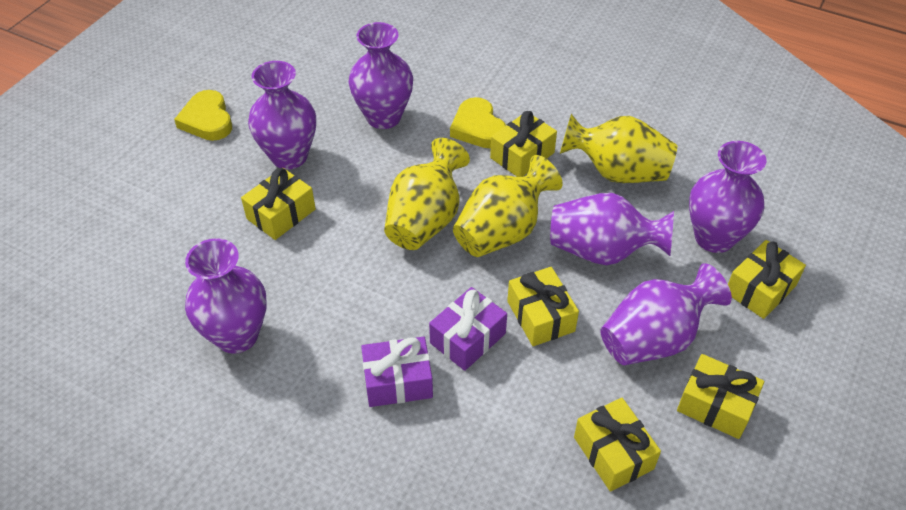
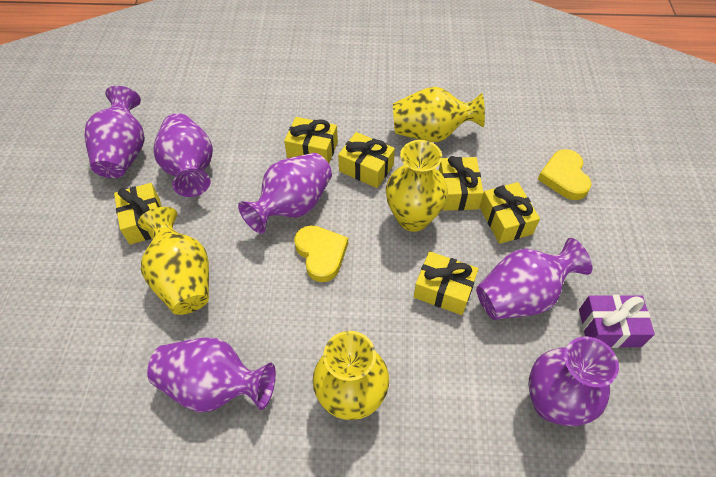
purple gift: [361,336,433,407] [429,287,507,371] = 2 -> [579,295,655,348] = 1
yellow vase: [384,138,470,250] [453,155,563,257] [560,114,677,183] = 3 -> [138,207,209,315] [313,331,389,420] [386,140,448,232] [393,87,485,142] = 4

